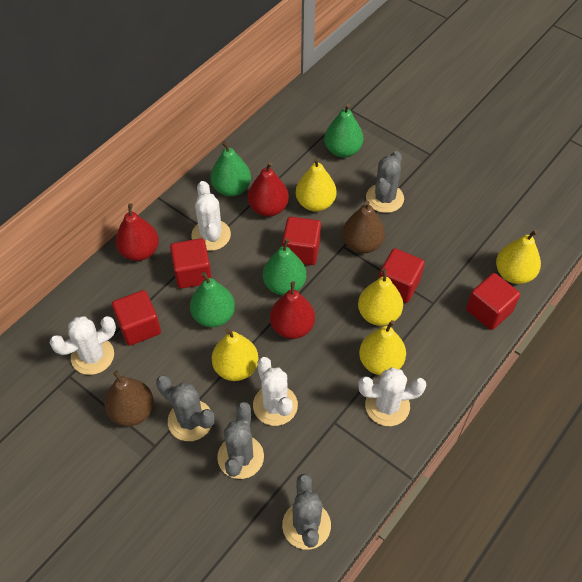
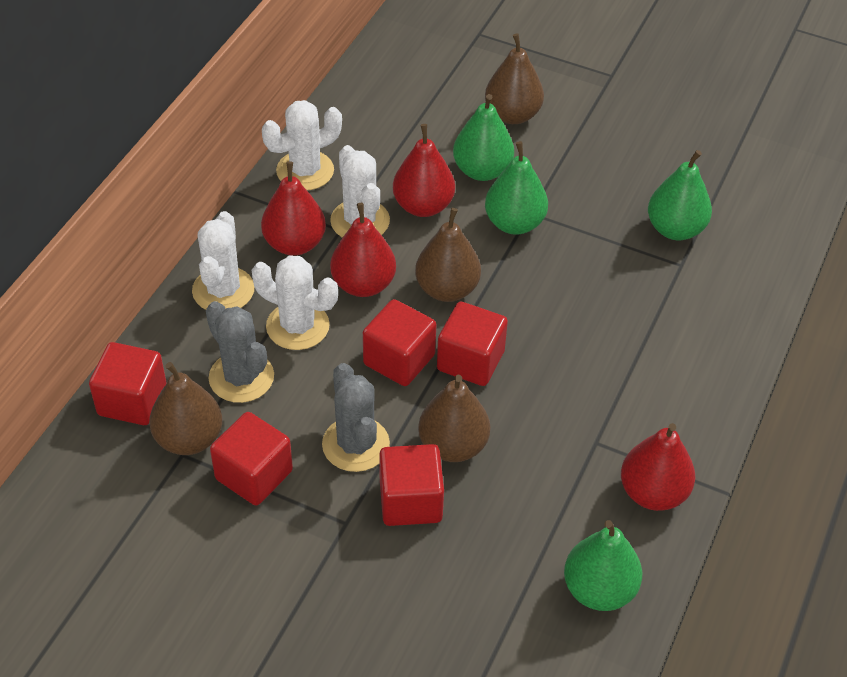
brown pear: [104,370,154,426] [342,201,385,253] = 2 -> [149,362,223,455] [415,208,481,302] [418,375,490,462] [485,33,544,124] = 4
grey cactus: [156,375,215,441] [217,402,264,479] [282,474,331,550] [366,151,404,213] = 4 -> [206,301,274,403] [322,363,390,472] = 2
red pear: [115,203,159,261] [248,162,289,217] [270,281,315,339] = 3 -> [261,161,326,256] [330,203,396,297] [393,124,455,217] [621,423,695,511] = 4
yellow pear: [212,329,259,381] [296,158,337,211] [358,268,403,326] [359,320,406,375] [496,230,541,284] = 5 -> none = 0

